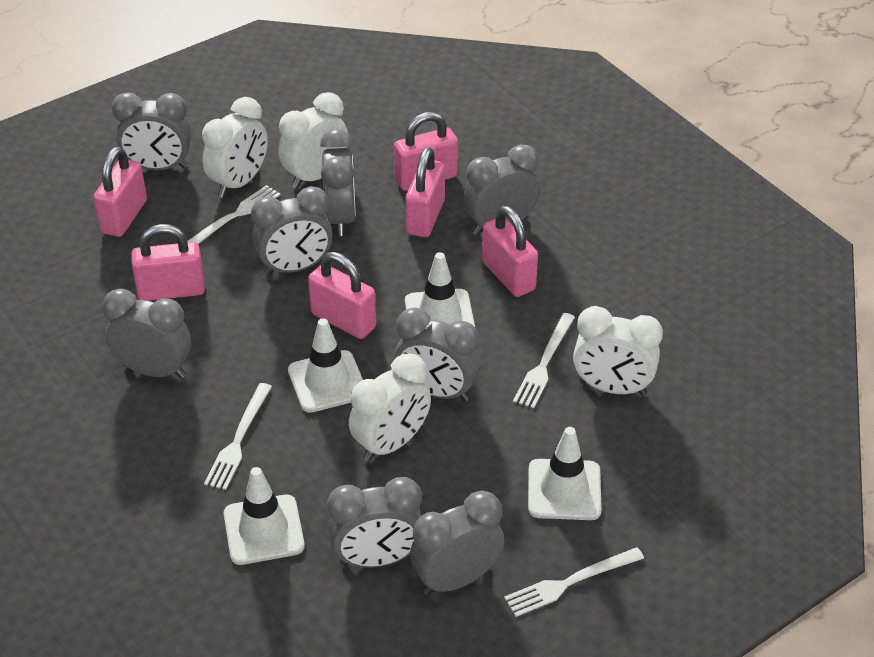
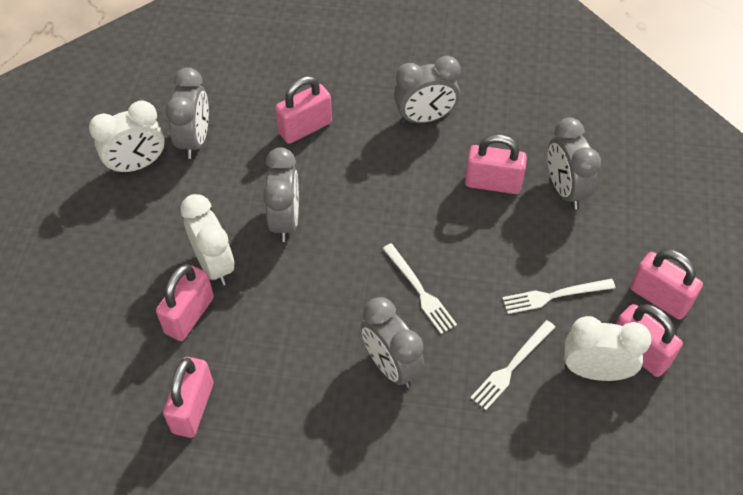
grey clock: [102,289,191,379] [112,92,191,170] [251,186,333,275] [320,129,356,236] [327,477,422,568] [395,308,481,401] [410,490,504,595] [464,145,540,235] = 8 -> [166,68,209,159] [263,147,299,242] [361,297,425,388] [394,56,461,124] [548,117,601,209] = 5
white clock: [202,97,268,197] [278,92,348,189] [349,354,431,462] [573,306,663,395] = 4 -> [89,100,165,174] [180,194,235,286] [564,316,652,381] = 3
white fork: [187,185,280,244] [204,383,272,490] [504,547,644,617] [513,313,575,408] = 4 -> [382,243,457,334] [470,320,555,410] [502,279,615,314] = 3
white traffic cone: [223,467,305,565] [288,318,363,413] [405,252,475,327] [528,427,601,520] = 4 -> none = 0

